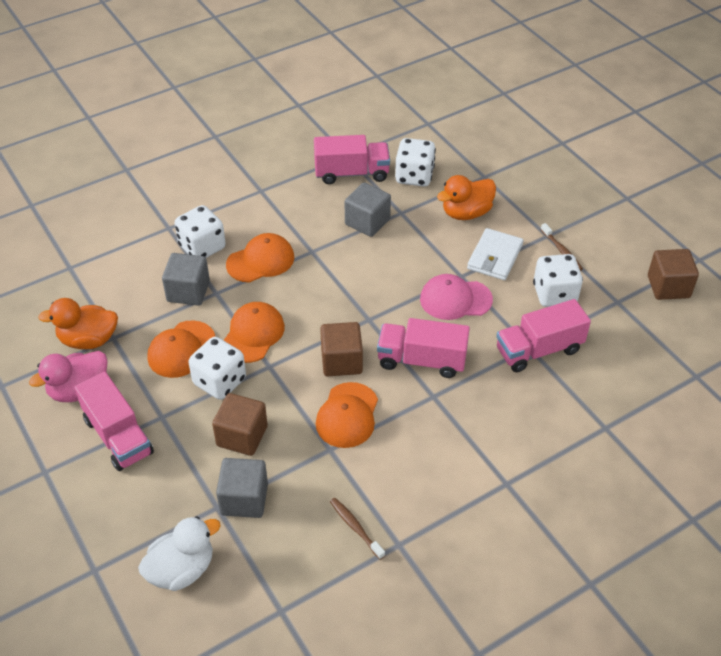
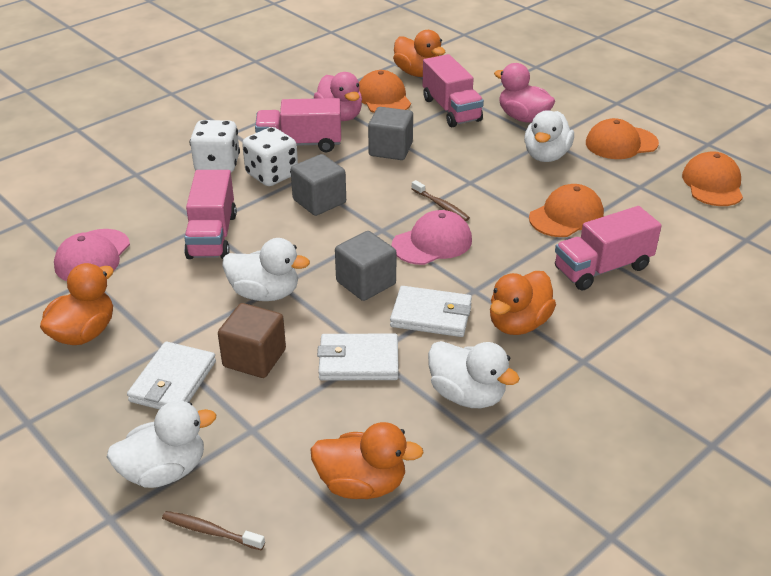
brown cube: [212,393,268,456] [320,322,363,376] [648,249,699,300] = 3 -> [218,303,286,378] = 1
orange duck: [38,298,118,349] [437,175,496,220] = 2 -> [40,263,114,345] [310,422,424,499] [393,30,445,77] [490,271,556,335] = 4
pink cap: [420,274,493,320] = 1 -> [54,229,130,281] [392,210,472,265] = 2
pink duck: [29,351,108,402] = 1 -> [314,72,362,121] [494,63,555,123] = 2
white dice: [175,205,226,258] [188,337,246,400] [395,138,436,187] [533,254,583,307] = 4 -> [190,120,240,172] [242,127,298,186] = 2
white duck: [138,516,221,591] = 1 -> [107,401,217,488] [222,238,310,301] [428,341,520,408] [524,110,574,162] = 4
white wallet: [467,228,524,280] = 1 -> [127,341,216,409] [317,334,399,380] [390,286,472,337] = 3

